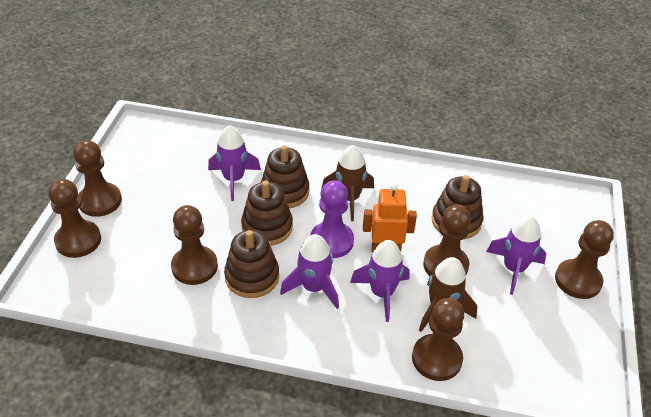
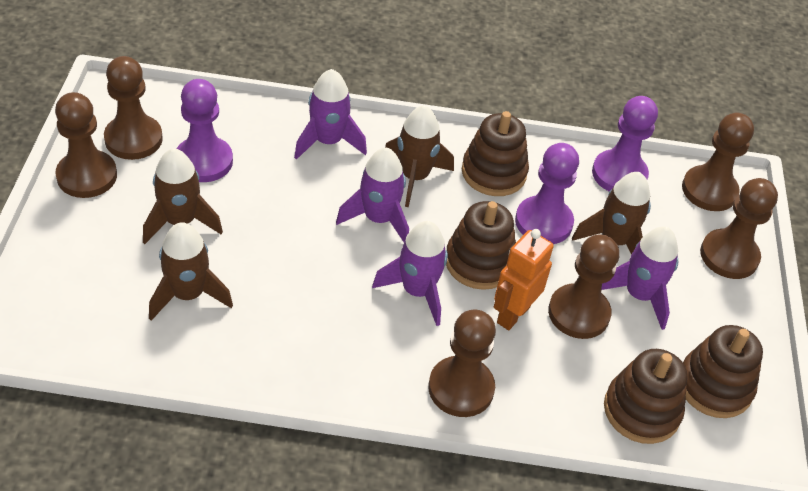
brown rocket: [321,145,374,221] [419,257,477,332] = 2 -> [143,148,223,244] [149,222,233,321] [385,105,454,207] [572,172,651,255] = 4
purple pawn: [310,180,354,258] = 1 -> [177,79,233,182] [515,143,579,244] [592,96,658,192] = 3

